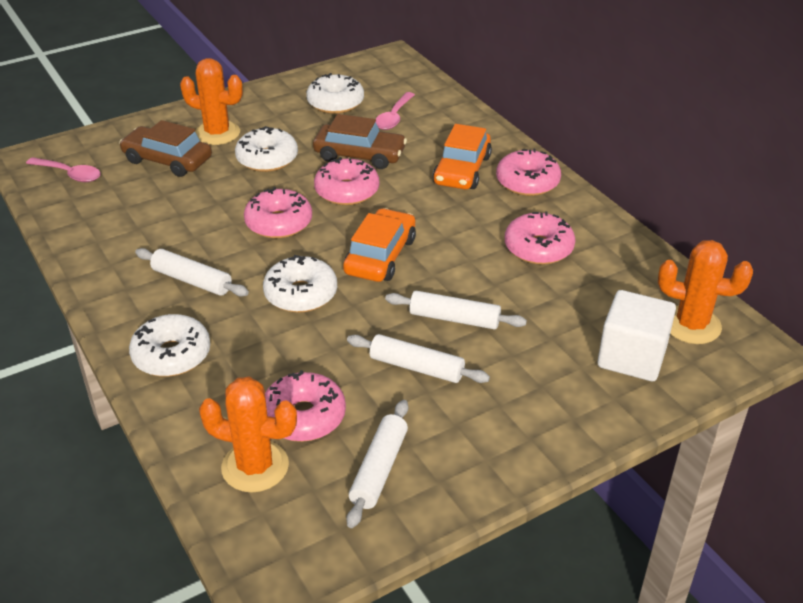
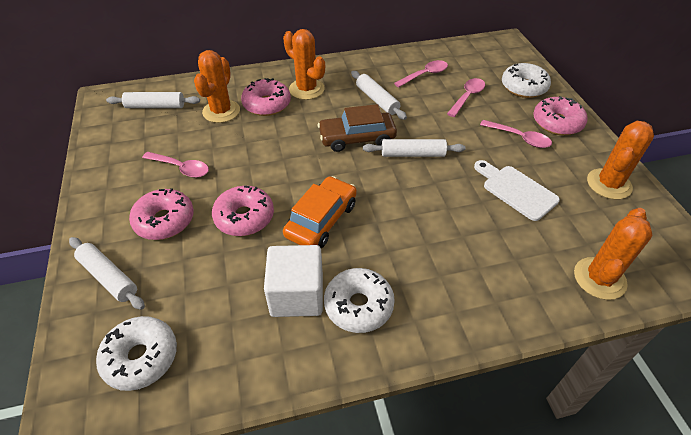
brown car: [119,120,212,177] [313,114,407,169] = 2 -> [318,104,397,152] = 1
orange cactus: [180,58,243,145] [199,377,297,492] [658,240,753,344] = 3 -> [194,50,240,123] [283,29,325,100] [574,208,652,300] [587,121,654,199] = 4
orange car: [343,208,416,282] [433,124,492,189] = 2 -> [283,176,357,248] = 1
pink donut: [244,187,312,238] [265,370,346,442] [314,157,379,205] [496,149,561,196] [505,211,575,265] = 5 -> [129,188,194,240] [212,186,274,236] [241,78,291,116] [533,96,587,135] = 4
pink spoon: [26,157,101,182] [376,92,415,130] = 2 -> [142,152,209,178] [394,60,448,88] [447,78,485,117] [480,120,552,148] = 4
white cutting board: none = 0 -> [474,160,560,221] = 1
white donut: [129,314,210,377] [235,126,298,172] [263,255,337,313] [306,73,364,114] = 4 -> [96,316,177,391] [324,268,395,333] [502,63,551,98] = 3

